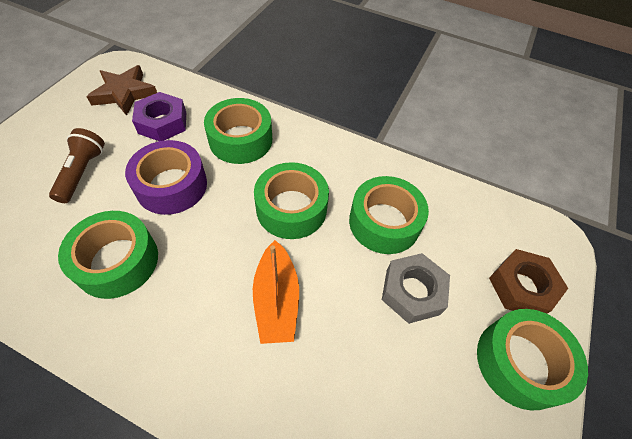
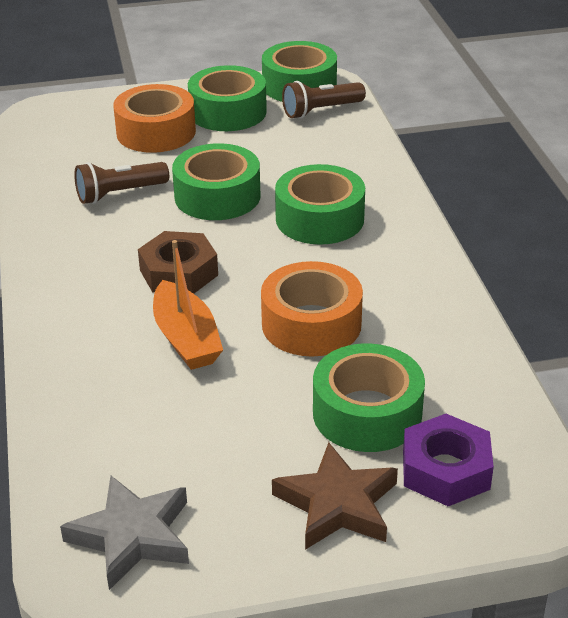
brown flashlight: [49,128,105,203] = 1 -> [74,162,169,204] [282,81,366,119] = 2
grey nut: [382,253,450,324] = 1 -> none = 0
grey star: none = 0 -> [60,475,189,590] = 1
orange tape: none = 0 -> [113,84,196,153] [261,261,363,357] = 2
purple tape: [125,140,207,215] = 1 -> none = 0

